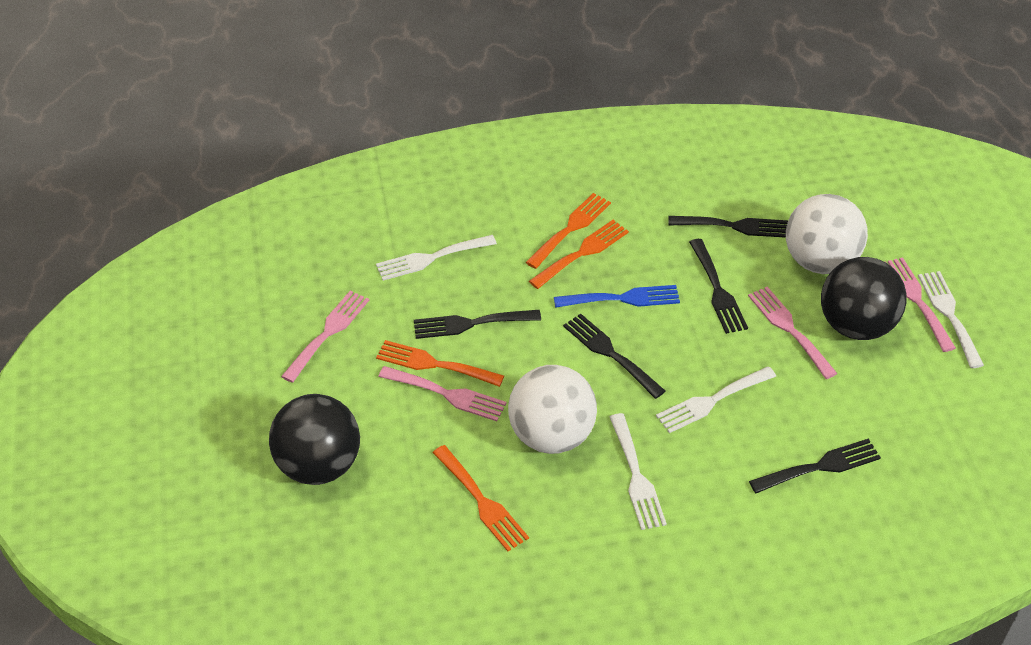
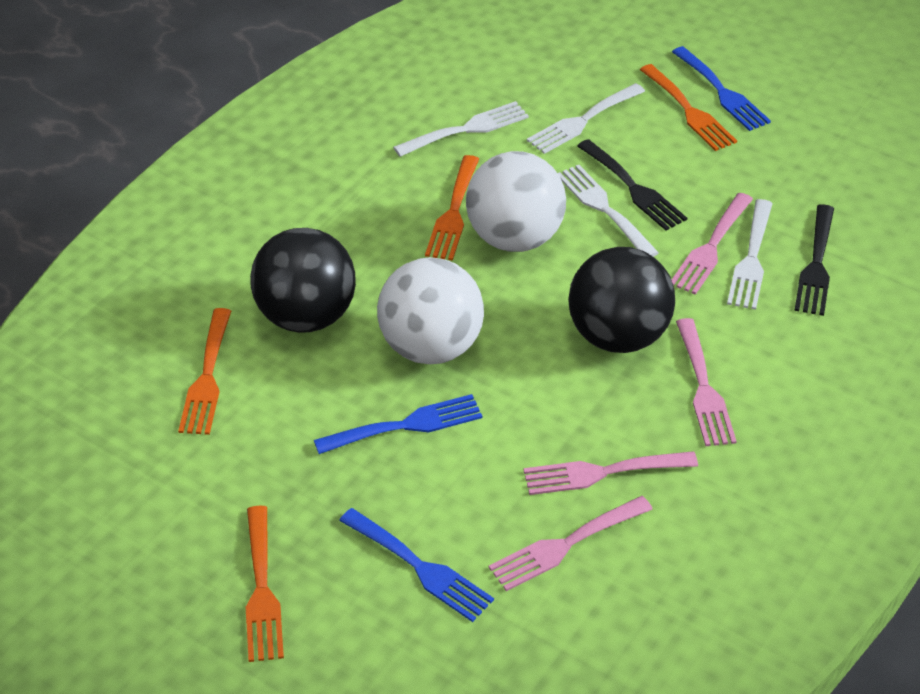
black fork: [414,310,541,339] [563,313,665,399] [668,216,788,238] [689,239,748,334] [749,439,881,493] = 5 -> [577,139,687,231] [794,204,834,316] = 2
blue fork: [554,285,680,308] = 1 -> [314,394,483,454] [339,508,494,622] [672,46,771,131] = 3

